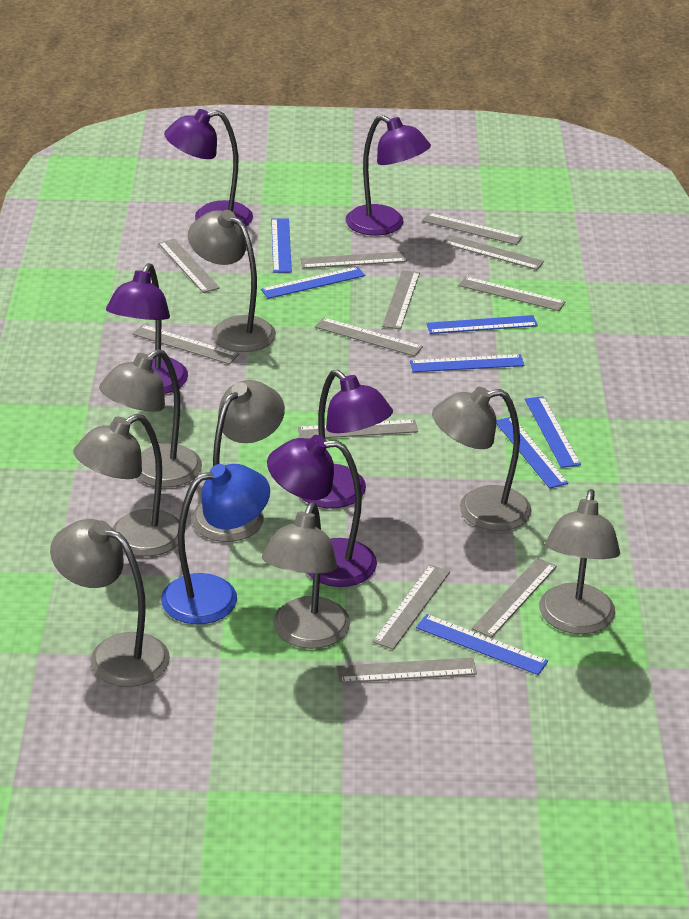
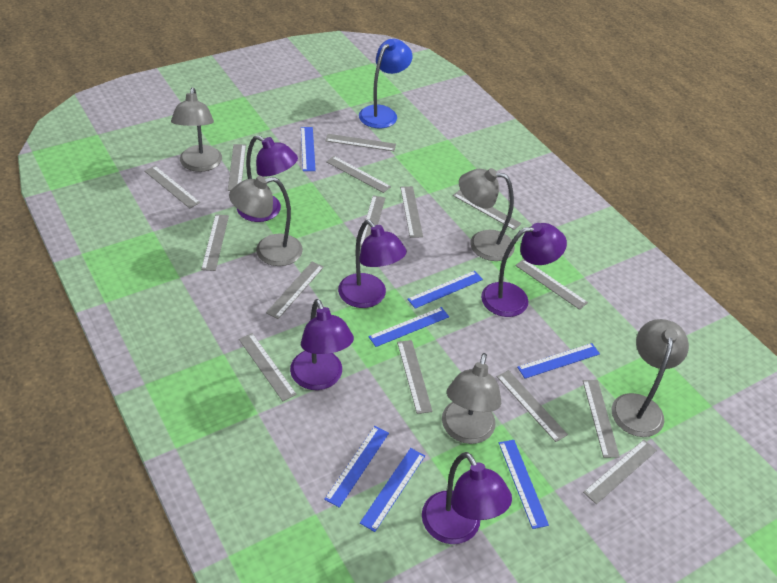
grey lamp: [50,519,170,687] [74,414,179,557] [99,349,202,488] [188,210,276,352] [191,380,285,542] [262,502,350,649] [432,387,531,531] [539,489,620,634] = 8 -> [171,87,222,172] [229,176,303,266] [442,353,501,444] [459,168,515,261] [612,319,689,437] = 5
grey ruler: [133,325,239,364] [158,239,220,293] [298,419,418,439] [300,252,407,268] [315,317,423,356] [337,657,477,683] [373,565,450,650] [382,270,420,329] [422,213,523,245] [442,235,544,270] [459,276,566,311] [472,558,557,638] = 12 -> [144,166,200,208] [201,214,229,271] [228,144,246,191] [239,333,297,401] [266,262,324,319] [325,134,396,151] [326,156,391,193] [360,195,385,247] [397,340,433,414] [400,186,423,238] [453,190,521,230] [497,370,568,442] [515,259,588,310] [583,380,620,458] [583,440,657,504] = 15

